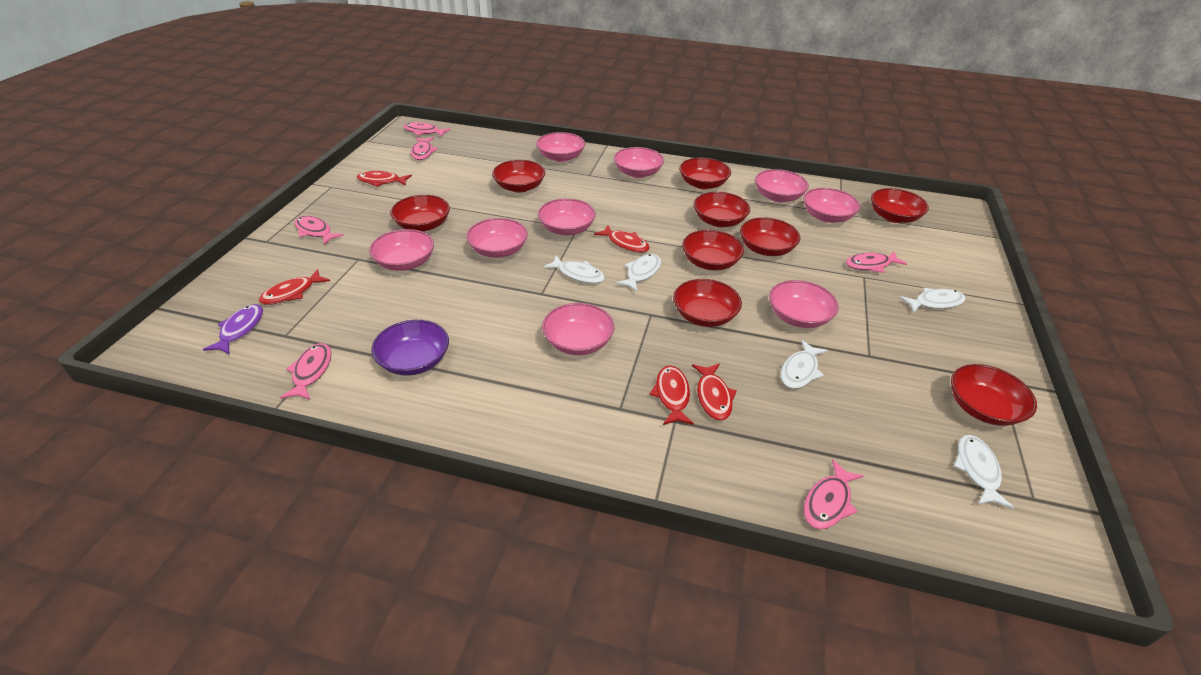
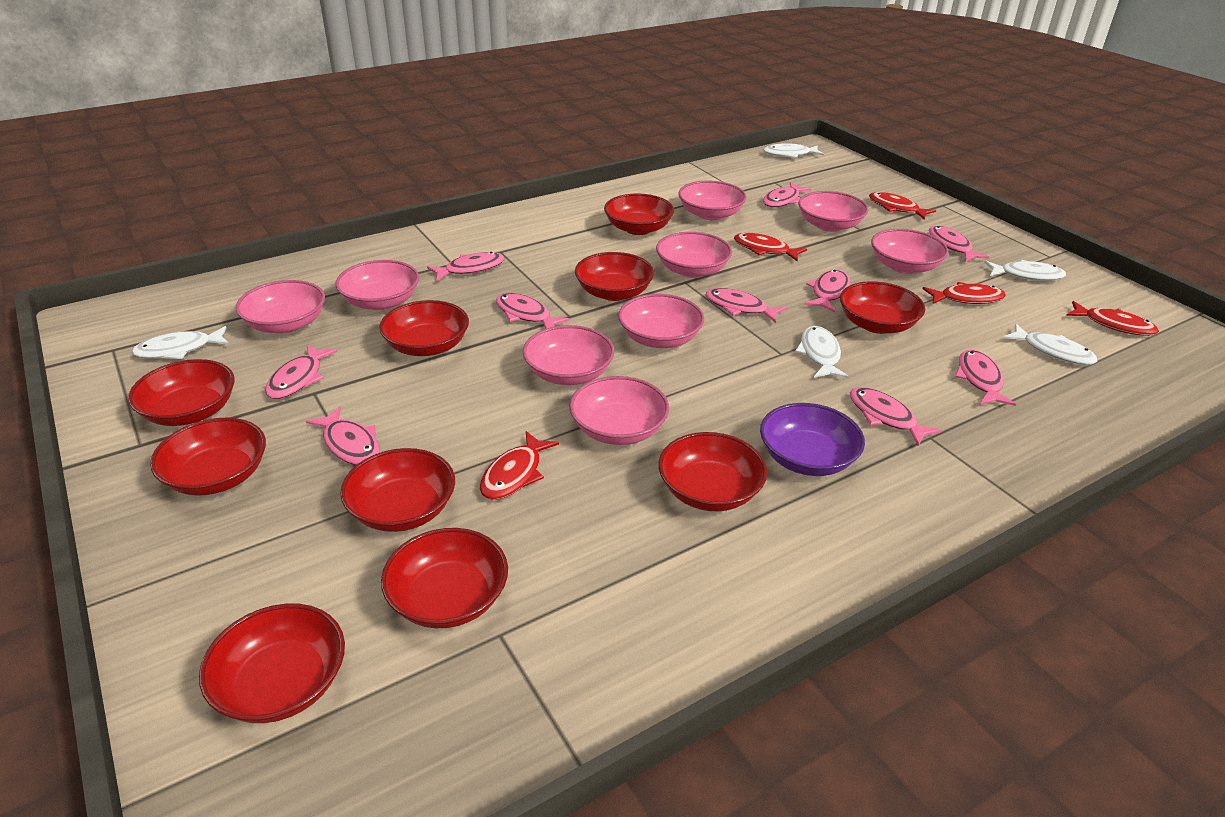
pink fish: [280,343,331,400] [295,216,344,245] [404,122,450,137] [411,137,438,160] [804,459,864,529] [846,251,907,273] = 6 -> [265,344,338,399] [306,406,380,465] [427,252,504,281] [496,293,569,329] [706,288,787,323] [763,182,811,207] [804,270,850,312] [850,387,942,446] [929,226,989,262] [955,349,1016,406] = 10
purple fish: [203,304,263,354] = 1 -> none = 0
red bowl: [390,195,450,232] [492,160,545,193] [673,279,742,327] [679,157,731,190] [682,230,744,270] [694,192,750,227] [740,217,801,256] [871,188,929,223] [951,364,1037,426] = 9 -> [128,359,234,426] [150,418,266,496] [199,603,345,723] [340,448,455,532] [379,300,469,356] [381,528,508,628] [575,252,654,301] [604,194,674,235] [658,432,767,511] [840,281,925,334] = 10

